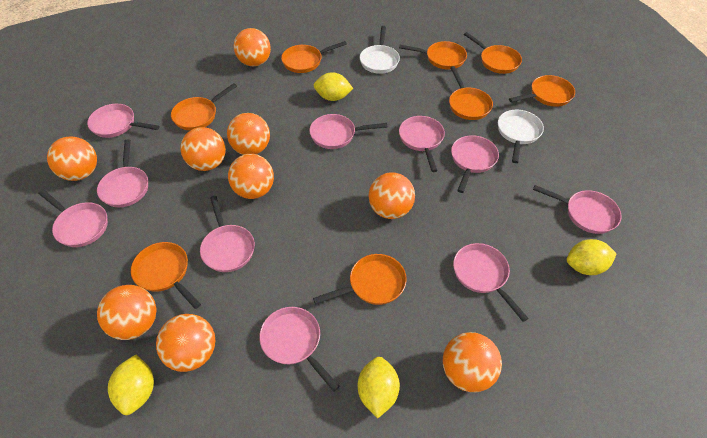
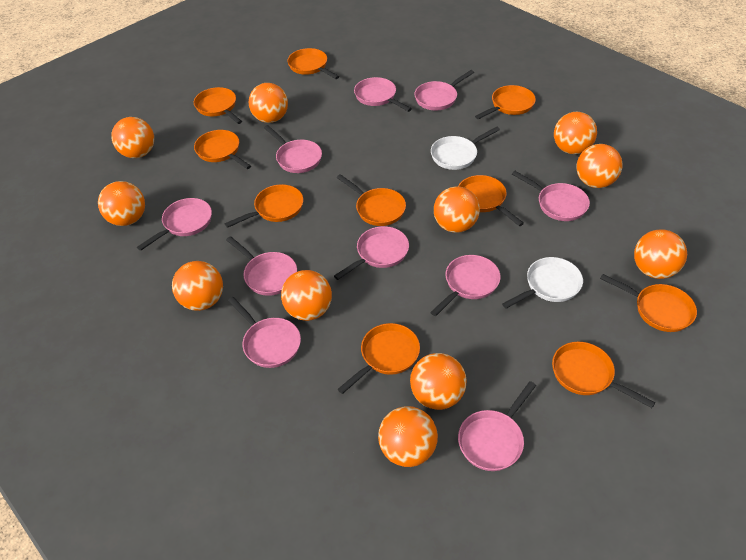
orange ball: [47,137,97,181] [97,285,157,340] [156,314,215,372] [180,127,226,171] [227,113,270,155] [228,154,274,199] [234,28,271,66] [368,173,415,219] [443,332,502,392] = 9 -> [98,181,145,226] [112,117,154,158] [172,261,223,311] [249,83,288,123] [281,270,332,321] [378,406,438,467] [410,353,467,410] [434,187,480,233] [554,112,597,154] [576,144,622,188] [634,229,687,279] = 11
orange pan: [131,242,201,309] [171,83,237,131] [281,41,347,73] [313,254,407,305] [399,41,467,70] [449,66,493,120] [464,32,522,74] [509,75,575,107] = 8 -> [194,87,242,124] [194,130,251,169] [225,184,303,228] [287,48,339,79] [337,174,406,226] [337,323,420,394] [458,175,524,226] [475,85,536,119] [552,342,655,408] [600,274,697,332] = 10
yellow lemon: [108,355,154,415] [314,72,353,101] [358,357,400,418] [567,239,617,275] = 4 -> none = 0

